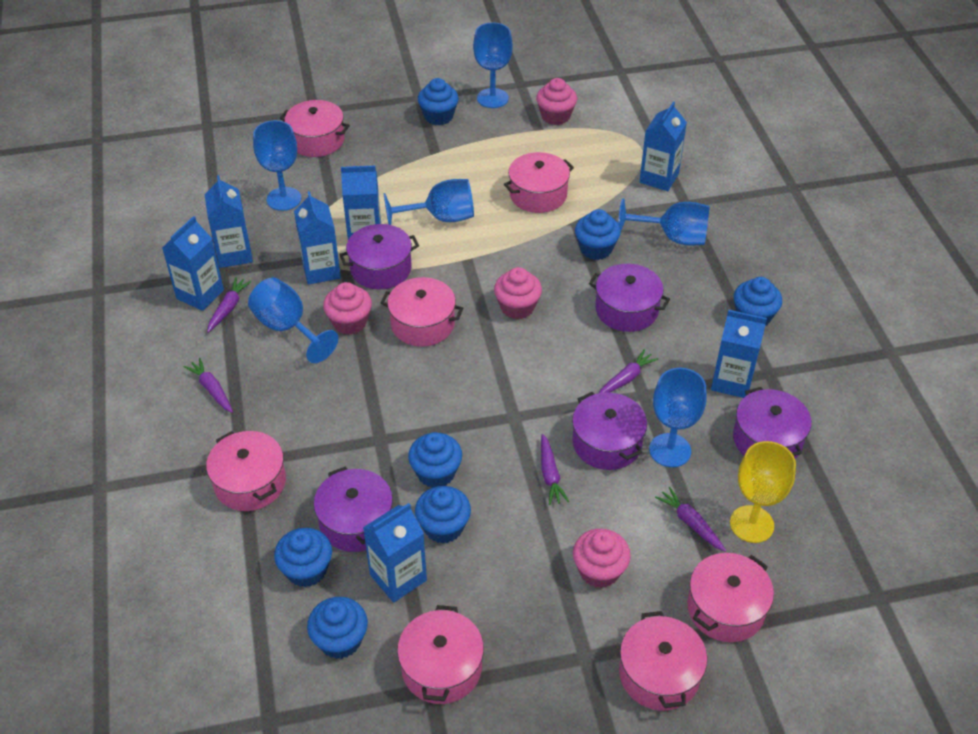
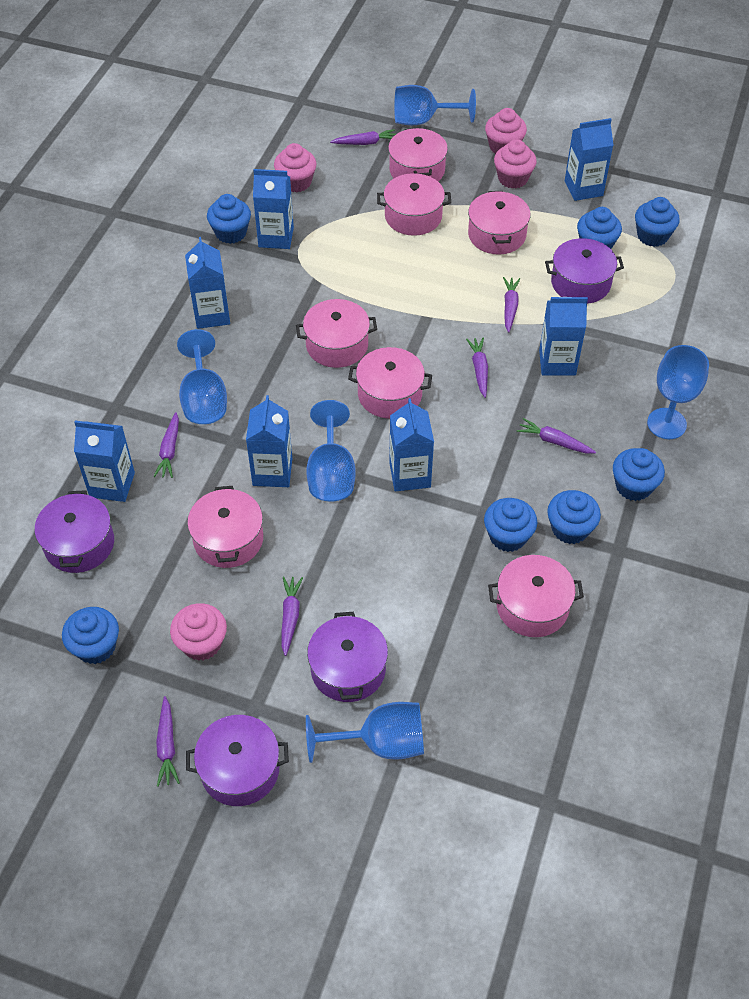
blue goblet: [248,278,339,363] [253,120,301,211] [383,179,474,225] [473,22,513,108] [618,198,710,245] [649,368,706,467] = 6 -> [177,329,227,424] [306,400,356,502] [306,702,424,763] [394,85,476,125] [647,345,709,439] = 5
purple carrot: [184,358,233,413] [207,277,251,333] [541,434,569,505] [599,349,658,393] [655,487,727,552] = 5 -> [153,412,179,478] [156,696,180,787] [281,576,303,656] [330,129,396,145] [466,337,488,398] [503,277,520,333] [517,418,596,454] = 7
purple pot: [314,467,393,552] [339,224,419,289] [572,392,647,470] [589,264,670,332] [733,387,811,459] = 5 -> [35,490,114,573] [186,715,289,806] [307,612,388,702] [545,238,624,304] = 4
yellow goblet: [730,441,796,543] = 1 -> none = 0

